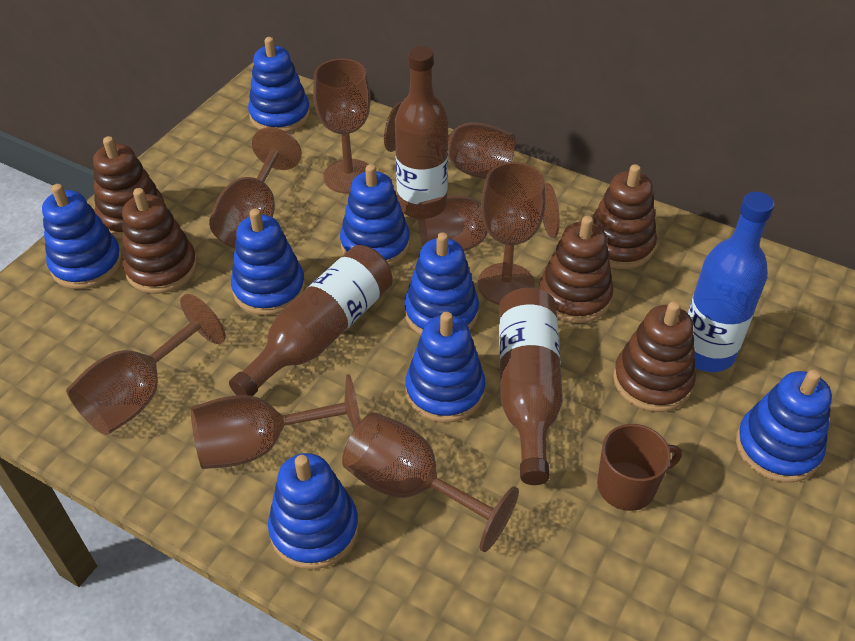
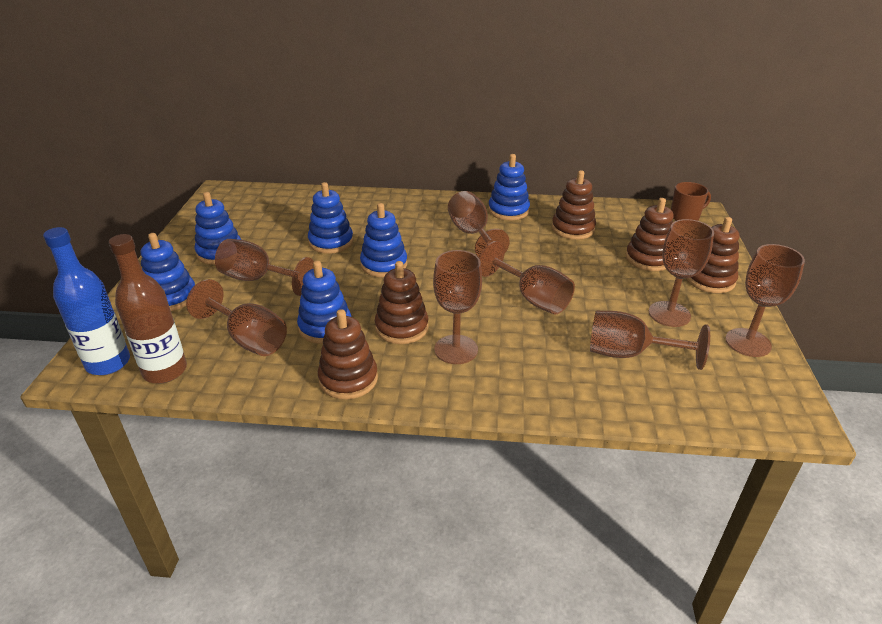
blue stacking toy: [42,184,123,289] [231,209,305,316] [248,37,310,133] [268,453,359,569] [340,164,410,266] [404,232,479,335] [406,312,486,423] [736,370,832,483] = 8 -> [141,233,195,311] [195,192,241,265] [297,261,351,344] [308,182,353,254] [360,203,407,277] [488,154,530,220] = 6
brown bottle: [229,245,393,396] [395,46,448,219] [499,288,563,485] = 3 -> [109,234,187,383] = 1

